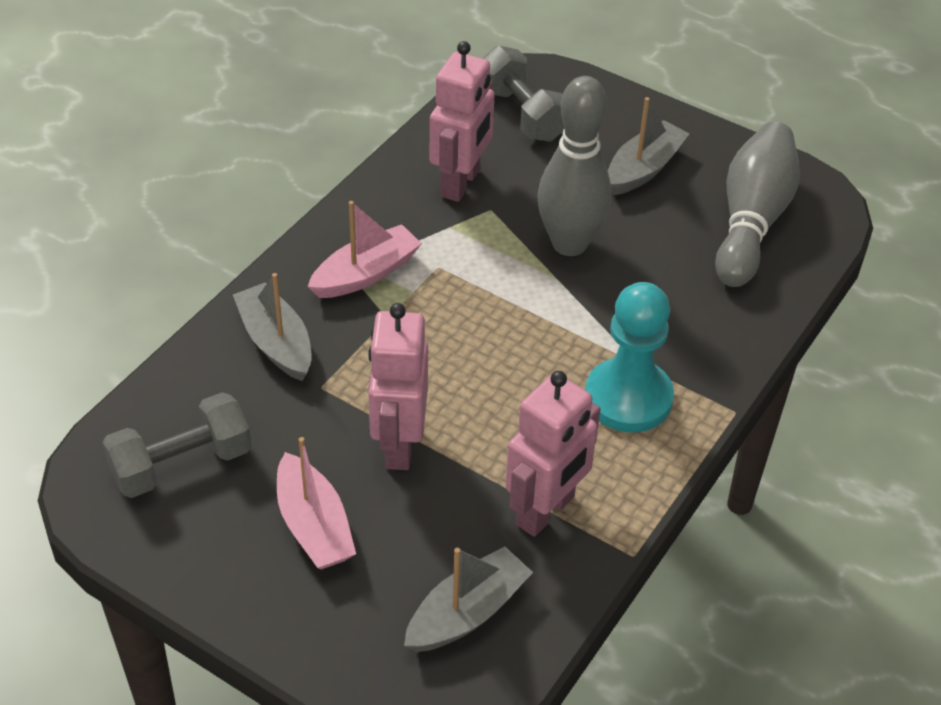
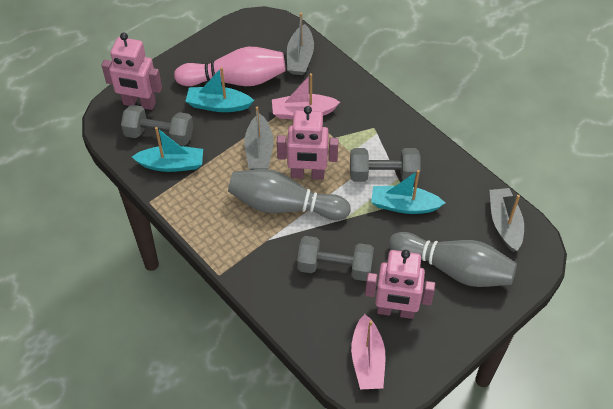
grey dumbbell: [102,392,252,498] [482,46,564,142] = 2 -> [121,105,193,146] [297,236,374,281] [350,148,421,182] = 3
pink bowling pin: none = 0 -> [174,47,285,86] = 1
turquoise boat: none = 0 -> [132,127,203,172] [185,67,254,112] [371,170,445,214] = 3
turquoise pawn: [585,282,674,432] = 1 -> none = 0

